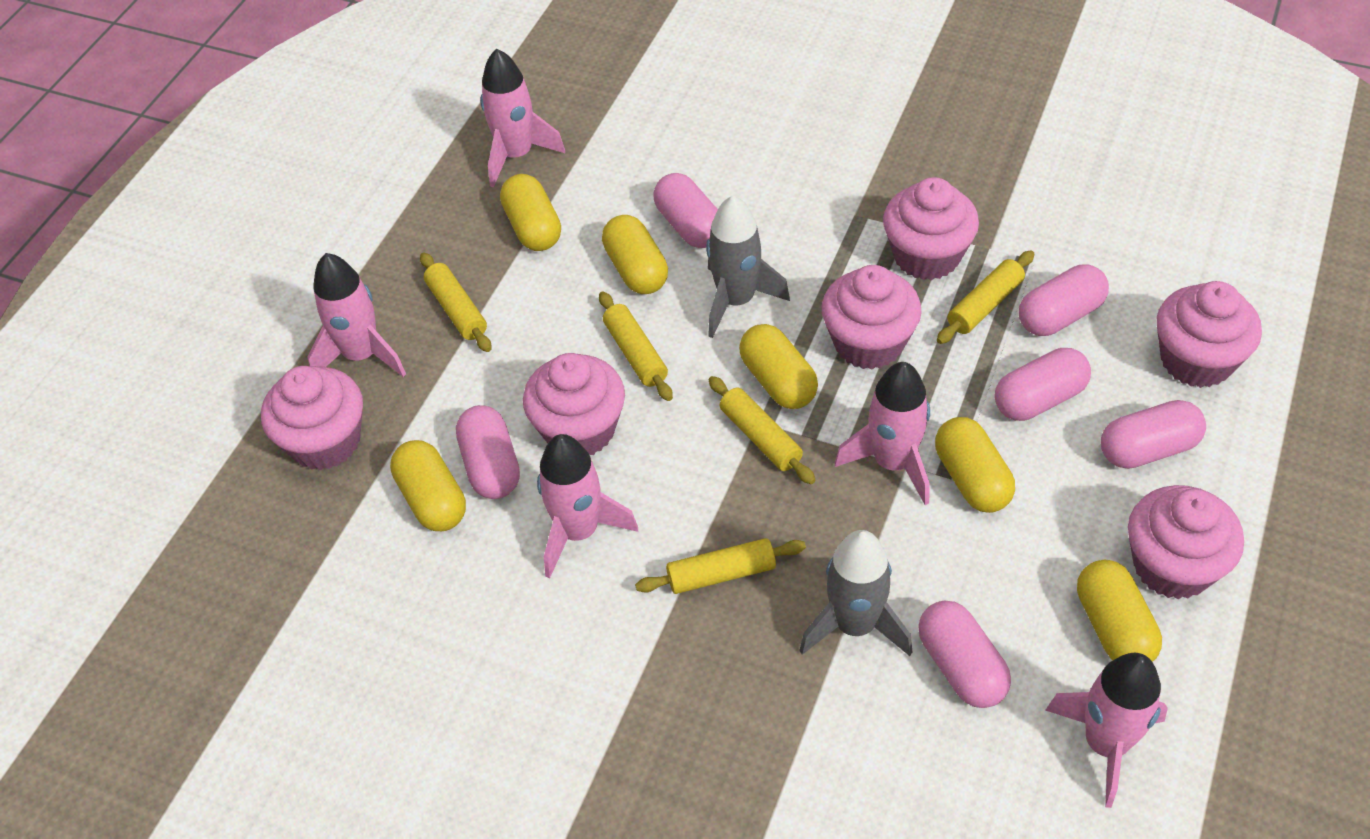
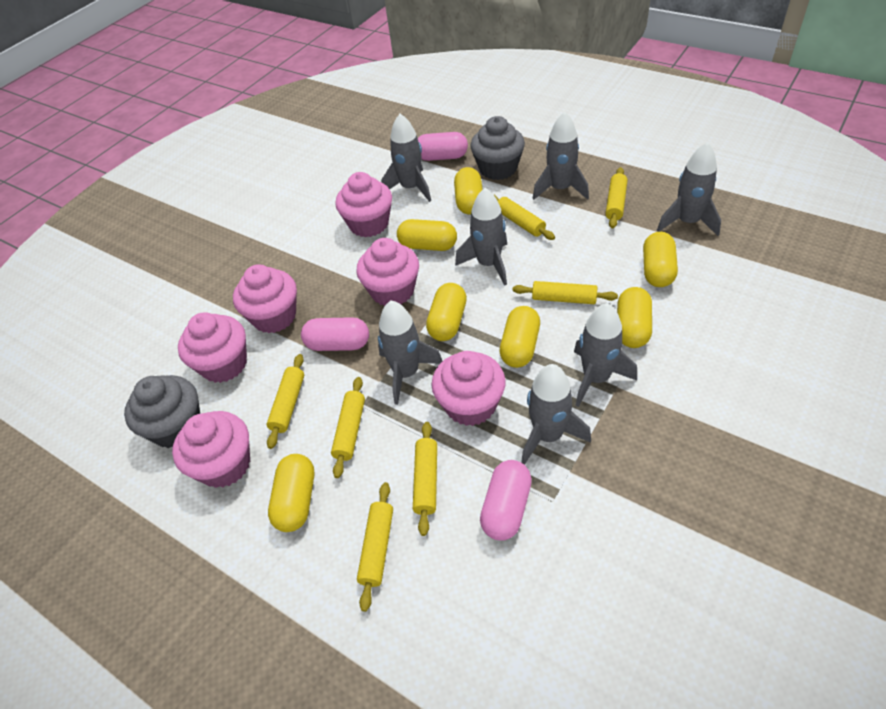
grey cupcake: none = 0 -> [124,375,200,448] [470,116,525,180] = 2
grey rocket: [706,195,790,338] [799,530,912,656] = 2 -> [378,301,442,405] [381,114,431,202] [455,188,507,286] [521,364,591,465] [532,112,589,200] [574,303,637,407] [657,142,721,236] = 7
pink capsule: [456,405,520,499] [653,173,718,248] [918,601,1011,708] [995,348,1091,421] [1019,264,1109,336] [1101,400,1206,469] = 6 -> [301,317,369,351] [418,132,468,161] [480,460,532,540] = 3
pink rocket: [307,253,406,377] [480,48,565,188] [537,434,638,579] [835,362,930,505] [1045,653,1168,808] = 5 -> none = 0
yellow capsule: [390,440,466,531] [500,174,561,251] [602,215,668,294] [739,324,818,409] [935,417,1015,513] [1077,560,1162,662] = 6 -> [268,454,314,532] [397,219,457,251] [426,283,467,341] [454,167,483,214] [500,306,540,368] [617,287,652,348] [643,232,678,287] = 7
yellow rolling pin: [420,252,491,352] [599,291,673,401] [635,538,806,594] [709,376,816,484] [937,250,1034,344] = 5 -> [267,354,304,449] [331,377,365,478] [357,482,393,612] [413,422,437,536] [494,195,555,240] [513,281,618,304] [606,167,627,228] = 7

